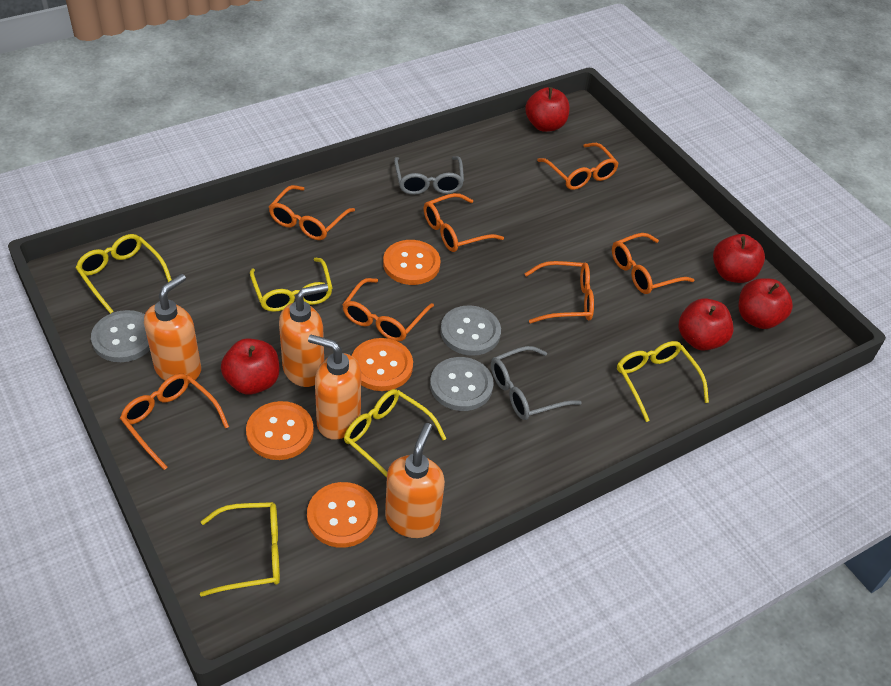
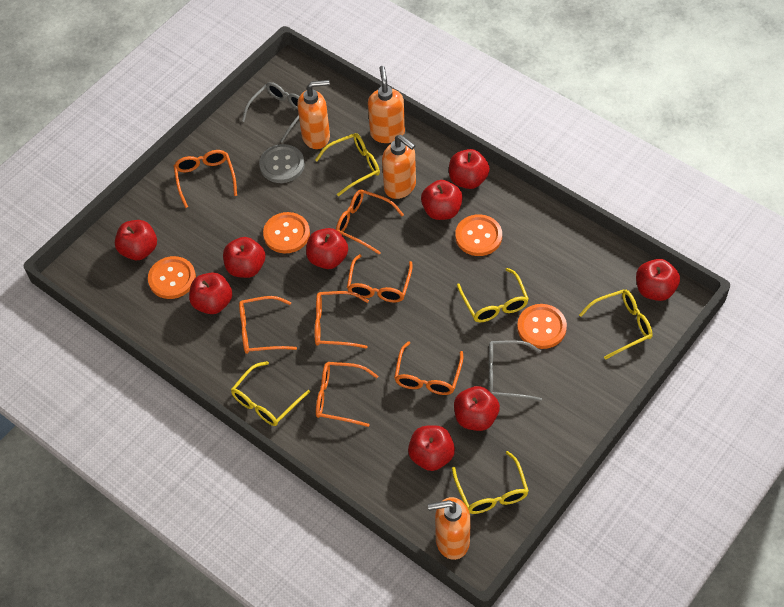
grey button: [91,310,150,362] [430,357,494,411] [440,305,501,356] = 3 -> [259,144,305,183] = 1
red apple: [221,338,279,395] [525,87,570,132] [679,298,734,351] [713,234,765,283] [739,278,793,329] = 5 -> [115,220,157,260] [189,272,232,314] [223,237,265,278] [306,228,348,269] [408,425,455,471] [421,180,463,220] [449,149,490,189] [454,386,500,431] [636,259,680,301] = 9

